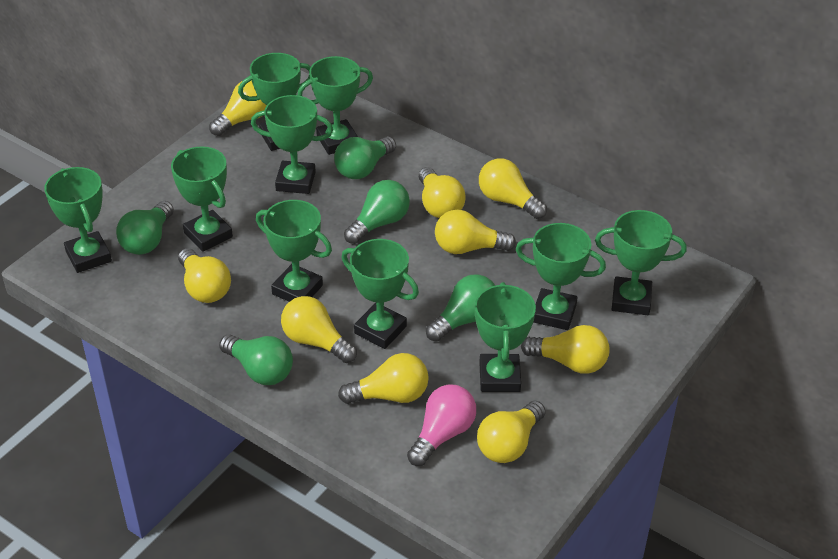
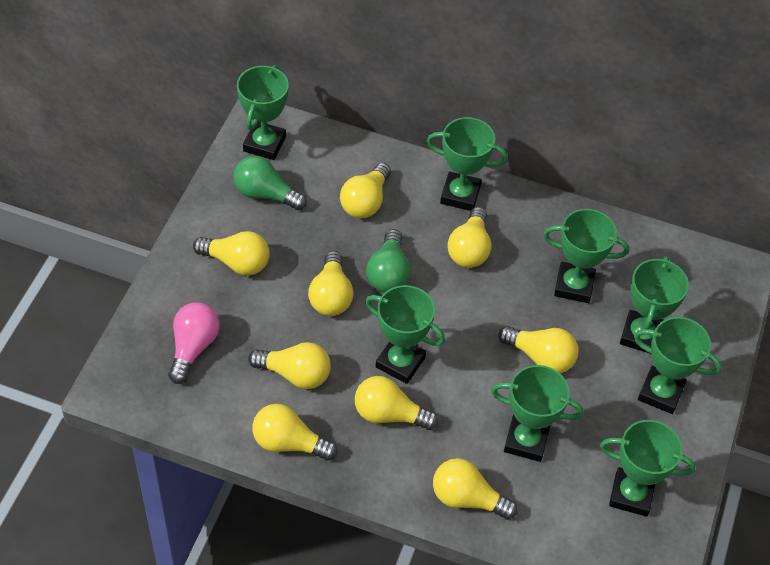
green light bulb: [116,201,174,255] [219,334,293,385] [334,136,396,179] [344,180,410,244] [426,274,495,342] = 5 -> [233,156,307,210] [366,229,411,292] = 2
green trophy: [44,167,112,273] [171,146,233,252] [238,53,311,151] [251,95,333,194] [256,200,332,302] [297,56,373,155] [341,239,419,349] [475,282,536,392] [515,223,606,330] [595,210,687,315] = 10 -> [237,65,289,160] [365,285,445,384] [427,117,508,211] [491,365,583,462] [543,209,629,303] [600,420,696,517] [620,256,689,354] [634,317,722,414] = 8

